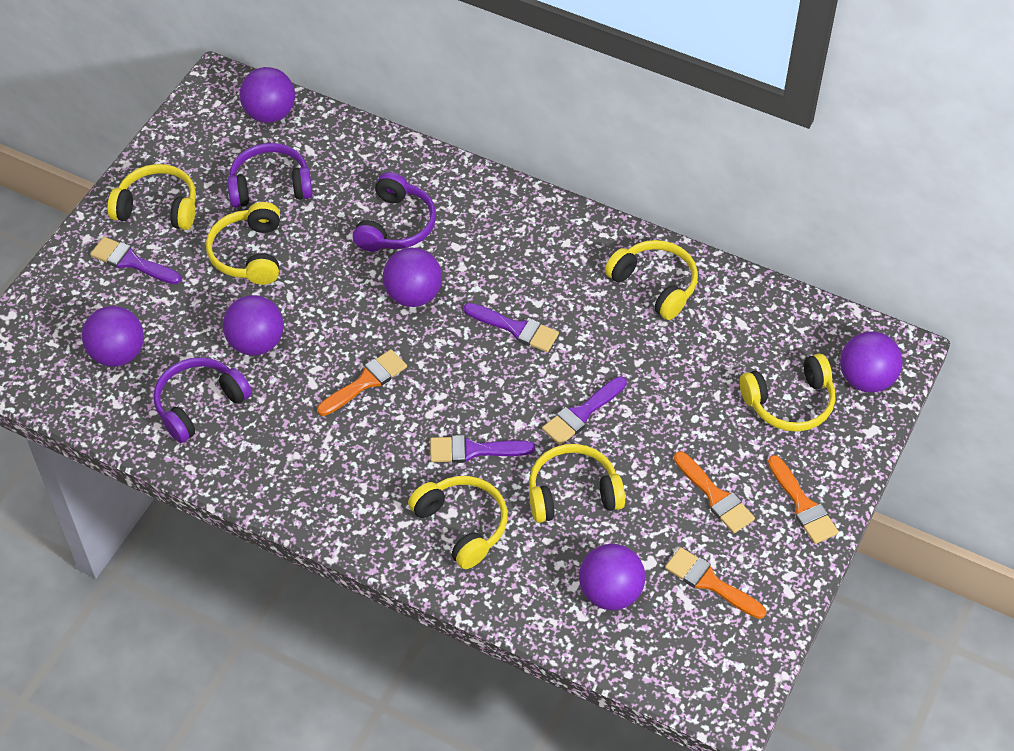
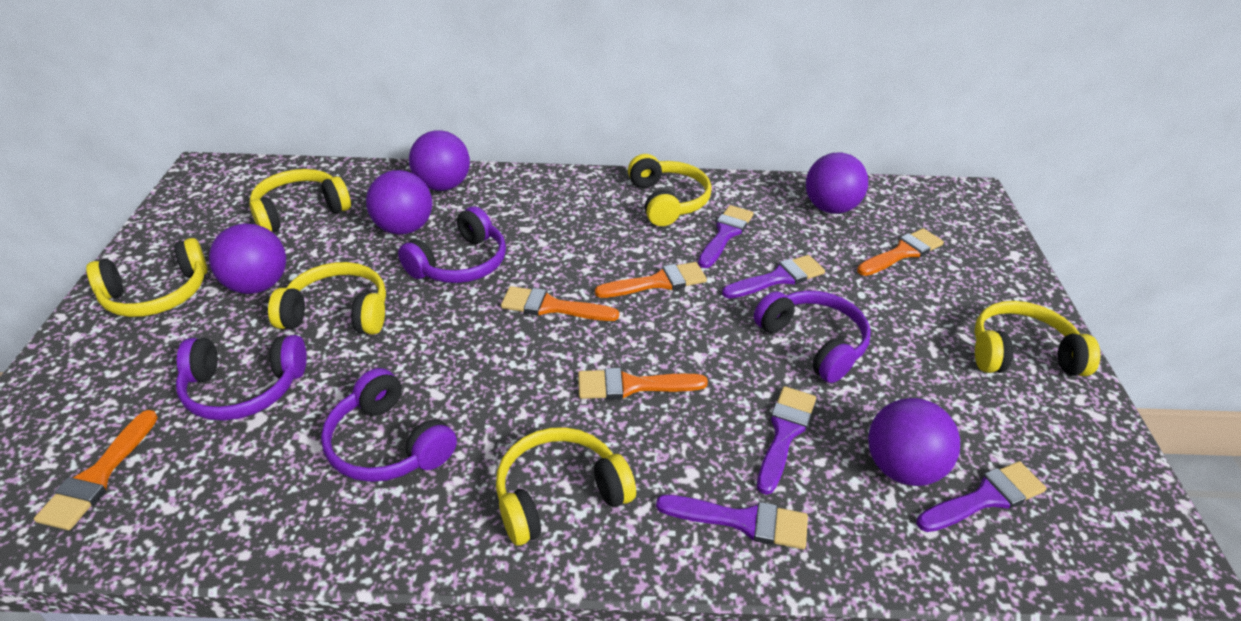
orange brush: [317,349,407,416] [665,547,766,619] [674,451,755,533] [768,455,839,544] = 4 -> [34,410,158,530] [501,286,619,321] [578,368,708,399] [595,262,707,298] [857,228,944,276] = 5
purple ball: [82,306,144,367] [223,295,284,355] [240,67,295,123] [383,248,442,307] [579,544,645,610] [840,331,902,393] = 6 -> [209,224,286,294] [366,170,432,235] [409,130,470,191] [806,153,868,214] [868,398,960,486] = 5
purple brush: [90,237,181,284] [430,435,535,463] [464,303,559,352] [542,376,627,445] = 4 -> [656,495,808,549] [698,205,754,268] [722,255,825,299] [757,386,816,495] [917,461,1047,532] = 5
purple headphones: [154,357,252,443] [227,143,313,208] [353,172,436,252] = 3 -> [176,335,307,421] [321,368,457,482] [398,206,506,283] [754,291,871,383] = 4

